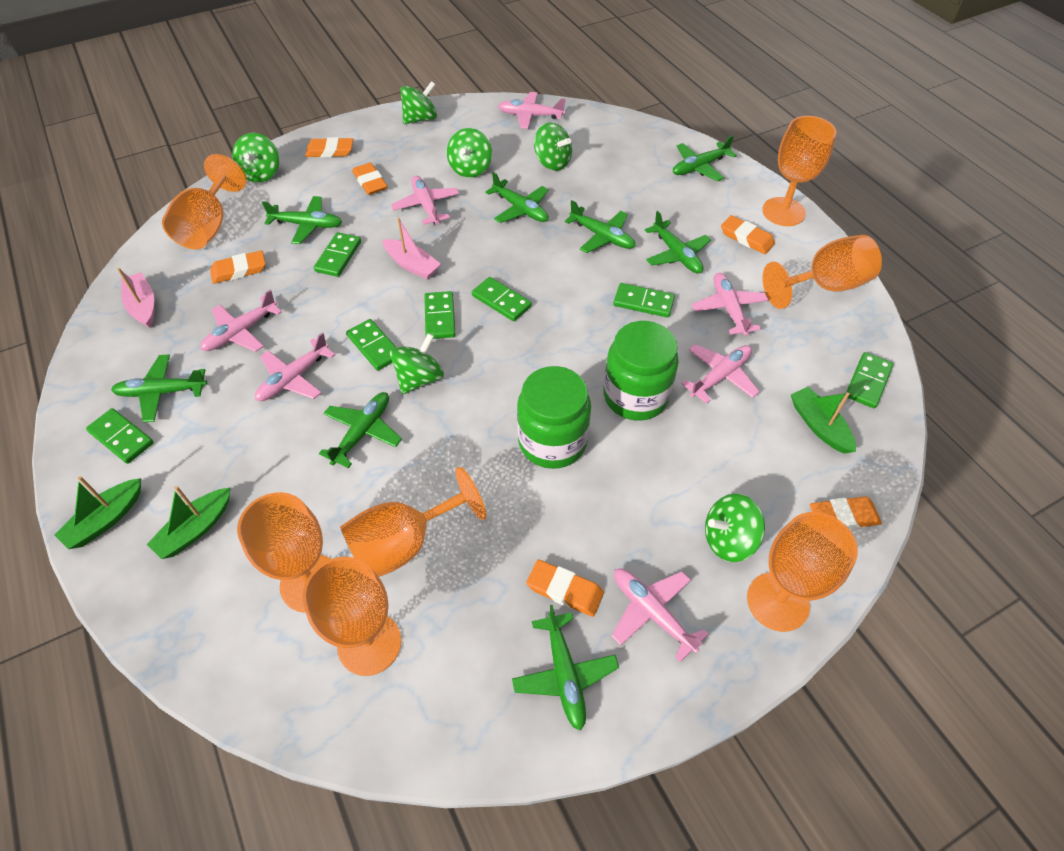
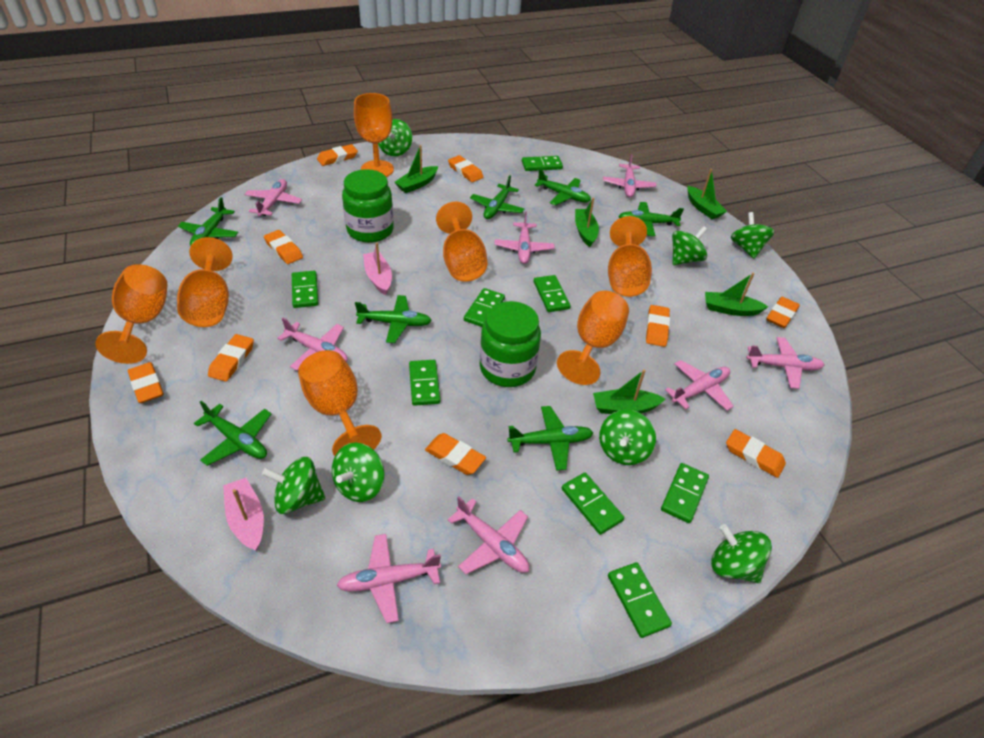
green boat: [54,476,141,549] [147,486,230,559] [791,387,856,454] = 3 -> [394,145,438,193] [575,198,599,247] [593,370,665,414] [687,169,727,219] [705,273,768,316] = 5
green domino: [86,408,154,464] [314,232,361,277] [346,319,396,371] [424,291,455,339] [472,277,532,321] [613,283,675,318] [846,352,893,408] = 7 -> [292,271,319,308] [409,360,440,406] [464,288,505,327] [522,156,563,171] [534,275,571,312] [562,473,624,535] [608,562,672,638] [661,463,709,523] = 8
green plane: [111,354,207,423] [262,196,342,244] [319,392,402,468] [485,172,548,223] [512,605,619,731] [564,200,635,253] [645,211,711,274] [673,135,737,181] = 8 -> [178,197,239,246] [194,401,271,466] [355,295,432,343] [470,175,524,219] [507,406,593,471] [534,169,591,205] [618,202,684,236] = 7
green spinning top: [232,133,279,182] [390,333,444,394] [400,81,437,124] [447,128,492,177] [534,122,572,171] [705,494,765,562] = 6 -> [262,457,325,514] [332,443,384,502] [378,119,412,156] [599,410,656,465] [672,226,707,265] [711,524,772,583] [731,212,774,259] = 7
orange eraser: [210,250,266,284] [305,137,353,158] [352,162,387,195] [526,559,604,617] [721,215,775,254] [810,496,882,530] = 6 -> [128,362,164,403] [208,334,254,382] [264,230,303,264] [317,144,358,166] [425,433,486,475] [448,155,483,182] [646,305,670,347] [726,429,786,478] [766,297,800,328] = 9
pink plane: [200,290,282,352] [255,332,335,401] [391,176,459,225] [498,92,566,129] [612,569,708,662] [681,344,760,404] [692,273,768,336] = 7 -> [244,179,302,216] [277,318,348,371] [336,534,441,623] [448,496,529,574] [494,212,554,264] [603,154,656,198] [665,360,734,411] [746,337,824,389] = 8

